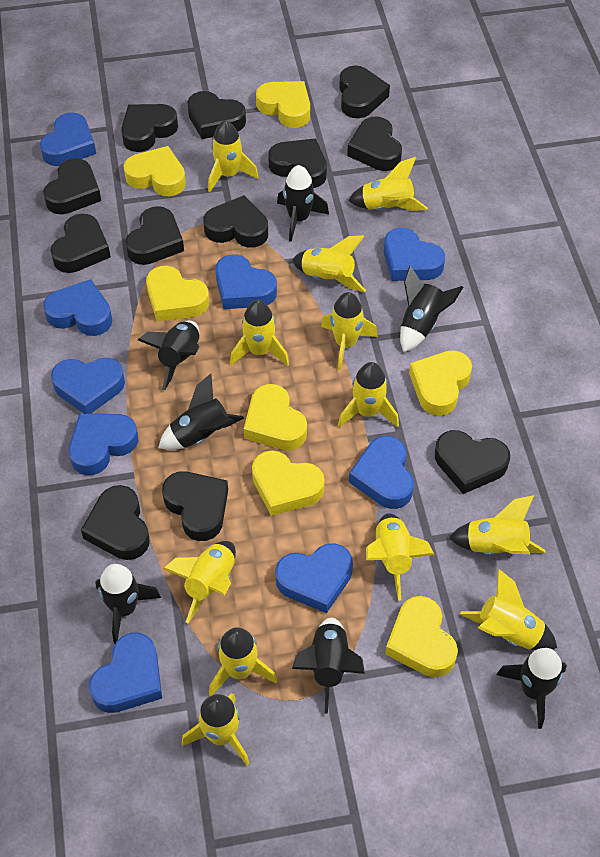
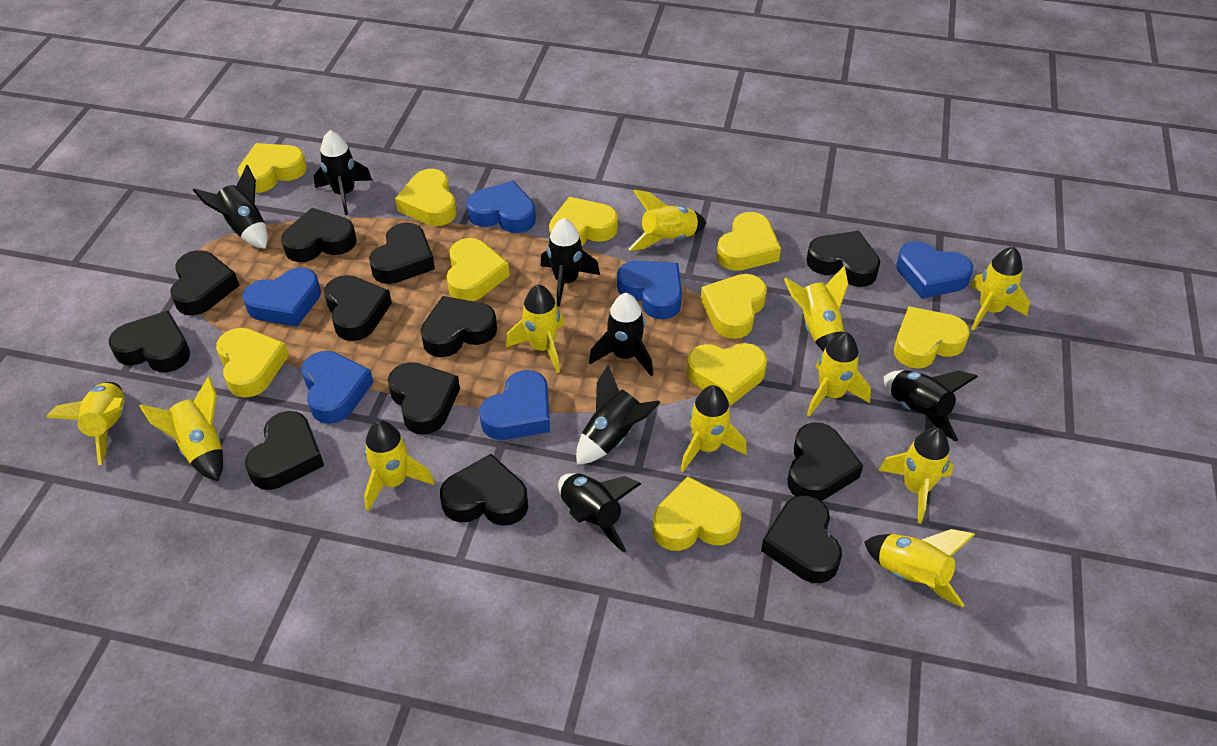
blue heart: [40,112,96,166] [43,279,112,336] [51,358,125,414] [69,413,138,475] [89,633,162,713] [216,255,277,309] [275,543,353,613] [349,436,414,509] [384,228,445,281] = 9 -> [243,268,321,327] [302,351,373,424] [466,181,536,233] [479,370,550,440] [617,260,682,319] [896,241,973,299] = 6
yellow heart: [124,146,186,196] [146,266,209,321] [244,384,307,450] [252,450,325,516] [256,81,310,128] [385,596,458,678] [409,350,472,416] = 7 -> [216,328,289,398] [238,143,307,193] [395,169,456,226] [447,238,510,301] [549,197,618,246] [652,477,741,551] [687,343,767,406] [701,274,767,339] [717,212,781,271] [894,306,970,369] = 10
yellow rocket: [163,541,236,623] [182,694,250,765] [208,120,259,192] [209,627,277,696] [230,300,289,366] [292,235,366,292] [321,292,378,370] [338,362,399,428] [348,157,428,211] [366,513,434,601] [449,495,546,555] [460,569,557,650] = 12 -> [46,382,125,465] [139,376,223,481] [364,420,435,511] [506,284,565,373] [629,189,706,251] [681,385,747,472] [784,266,848,352] [807,332,871,417] [864,529,975,608] [878,427,953,523] [970,247,1030,331] = 11

